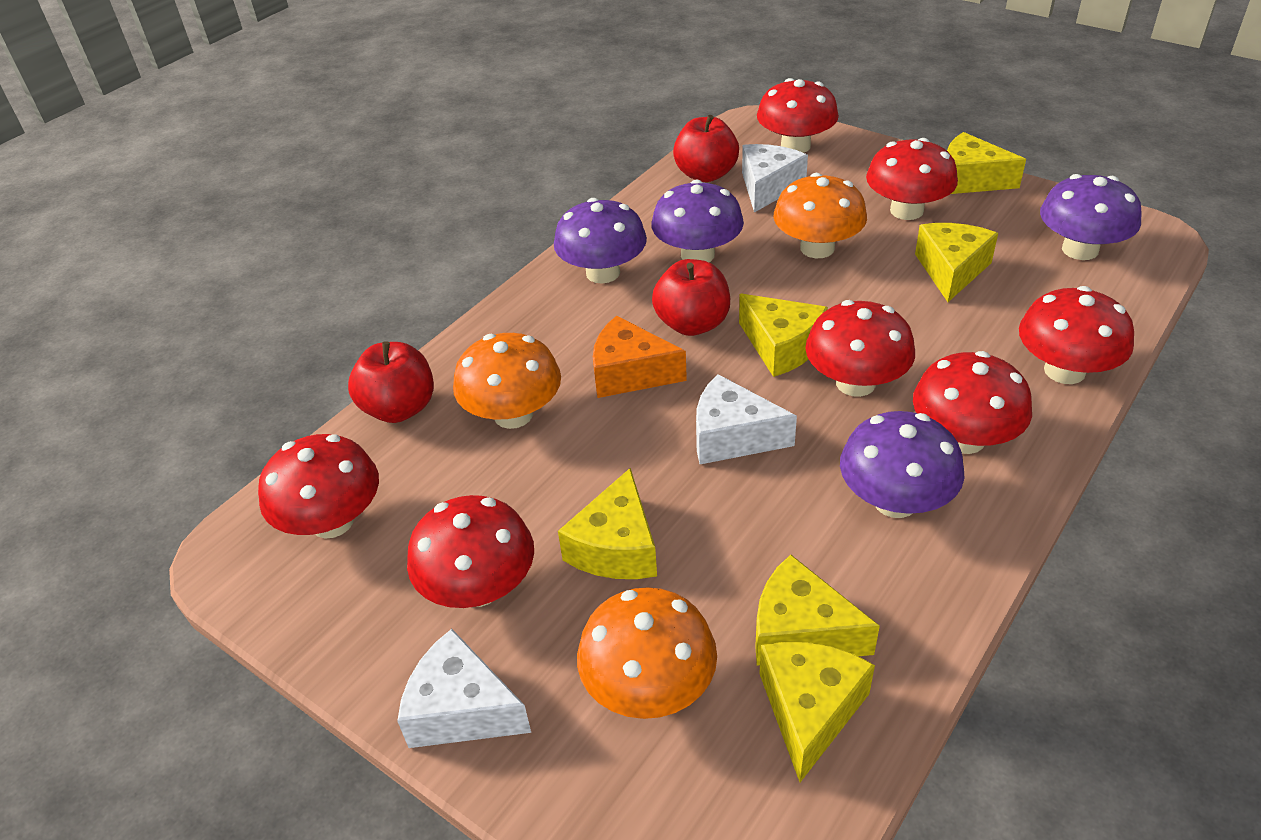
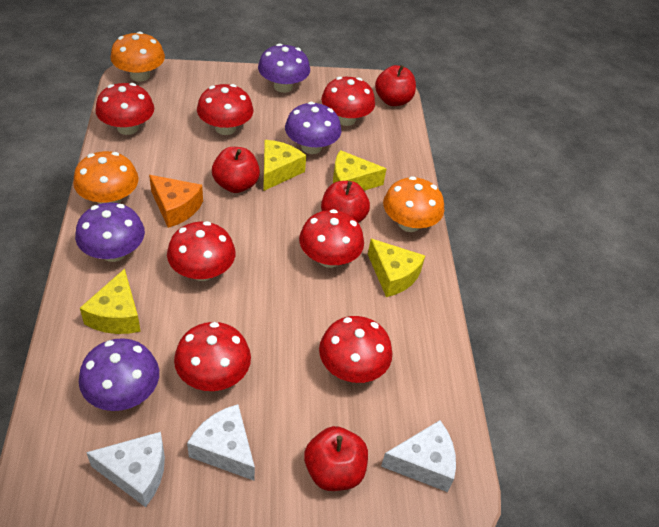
red apple: [348,341,434,423] [652,259,730,336] [673,115,739,182] = 3 -> [212,147,260,193] [304,426,368,491] [321,181,370,223] [375,65,416,106] = 4
yellow cheese: [558,468,657,579] [739,294,828,377] [755,555,880,666] [759,642,875,782] [915,223,998,302] [947,132,1026,194] = 6 -> [80,269,141,334] [263,140,306,191] [333,150,387,191] [368,239,425,297] = 4

